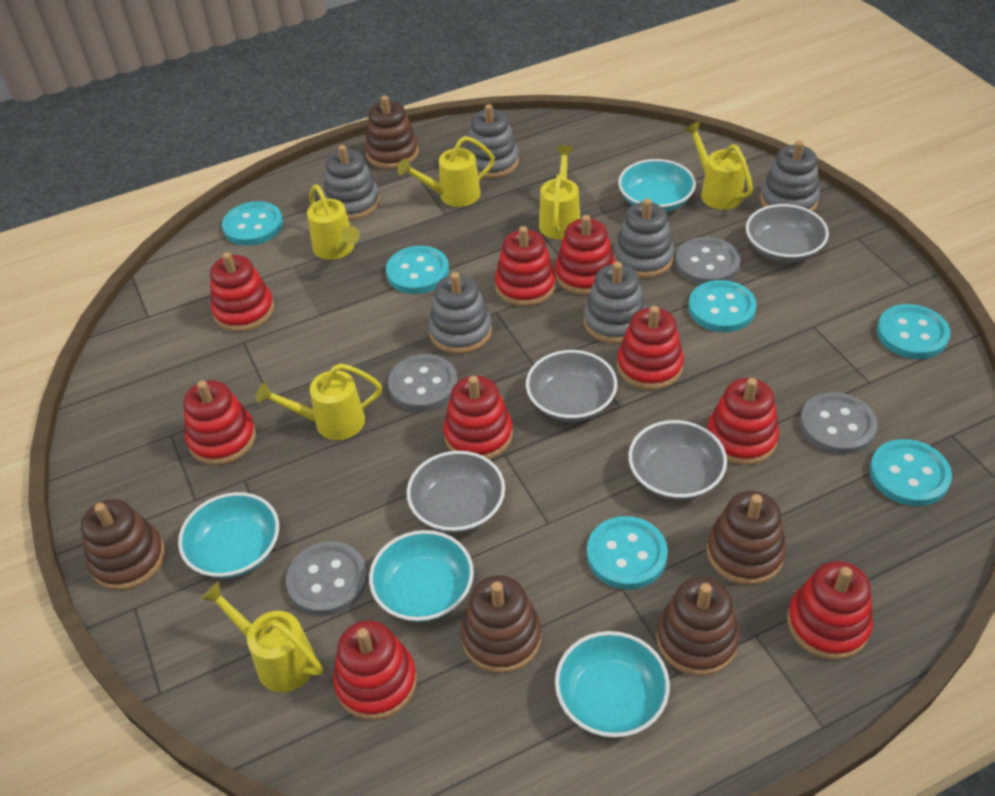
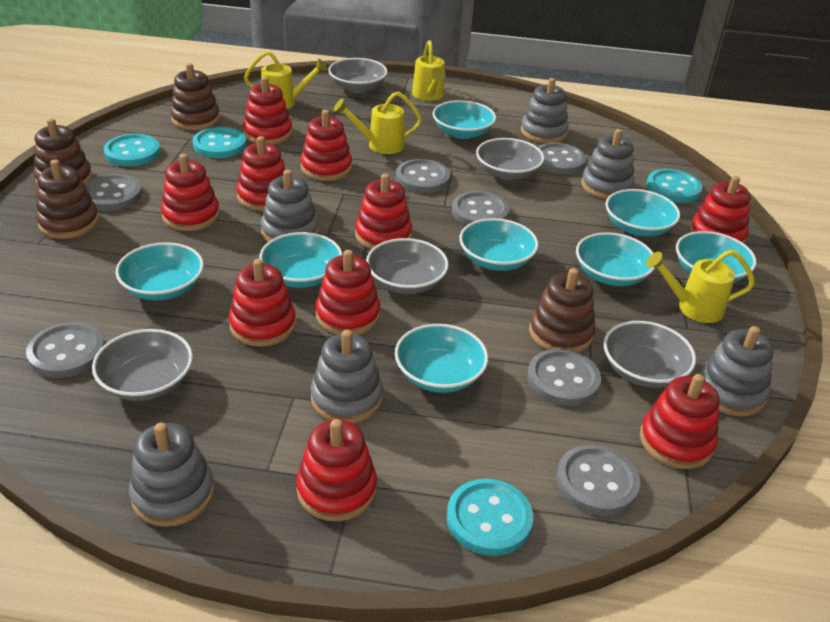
brown stacking toy: [81,499,165,590] [365,96,419,169] [461,575,542,673] [656,577,740,676] [707,491,786,585] = 5 -> [33,118,93,186] [36,160,99,239] [170,63,220,130] [529,268,596,353] = 4
grey bowl: [407,451,505,533] [526,350,617,422] [628,420,727,500] [746,204,829,263] = 4 -> [92,329,193,401] [328,58,388,93] [366,238,449,294] [476,138,544,180] [603,321,696,388] = 5
grey button: [286,541,368,616] [388,354,458,411] [675,237,740,285] [800,392,877,455] = 4 -> [26,322,105,378] [85,174,142,211] [396,159,450,193] [452,191,509,225] [527,349,601,406] [538,143,586,174] [556,445,640,516] = 7
red stacking toy: [183,380,256,465] [210,252,274,332] [333,620,417,720] [443,376,513,460] [495,226,556,307] [555,215,615,295] [617,306,684,390] [707,378,779,465] [787,561,873,660] = 9 -> [161,154,220,231] [229,259,296,347] [236,136,286,211] [243,77,292,144] [296,419,377,522] [300,110,352,181] [316,250,380,335] [355,174,412,249] [640,374,719,469] [690,176,751,244] = 10
turquoise bowl: [178,492,279,578] [369,530,474,622] [555,631,670,738] [618,159,696,212] = 4 -> [115,242,204,301] [259,232,343,288] [395,324,488,393] [433,100,496,139] [460,218,539,271] [576,232,655,286] [605,189,680,237] [676,231,756,283] = 8
turquoise button: [222,201,283,246] [386,246,449,294] [587,516,668,590] [688,280,757,332] [870,439,952,506] [877,304,950,359] = 6 -> [104,134,160,166] [193,127,247,158] [447,479,533,556] [646,169,702,203] = 4
yellow watering can: [201,581,323,692] [256,363,382,440] [307,185,360,260] [397,136,495,207] [539,146,580,239] [684,122,753,210] = 6 -> [244,51,327,109] [334,92,422,154] [412,40,445,101] [646,250,755,323] = 4

